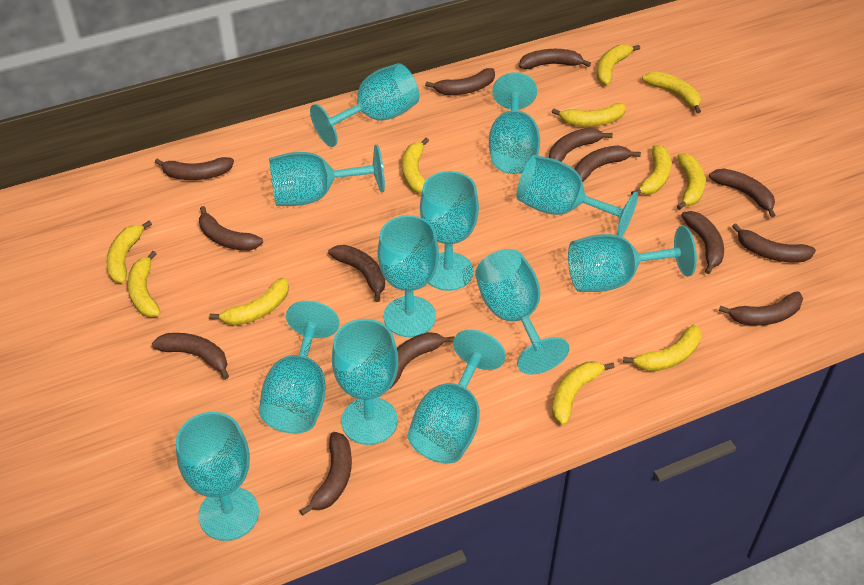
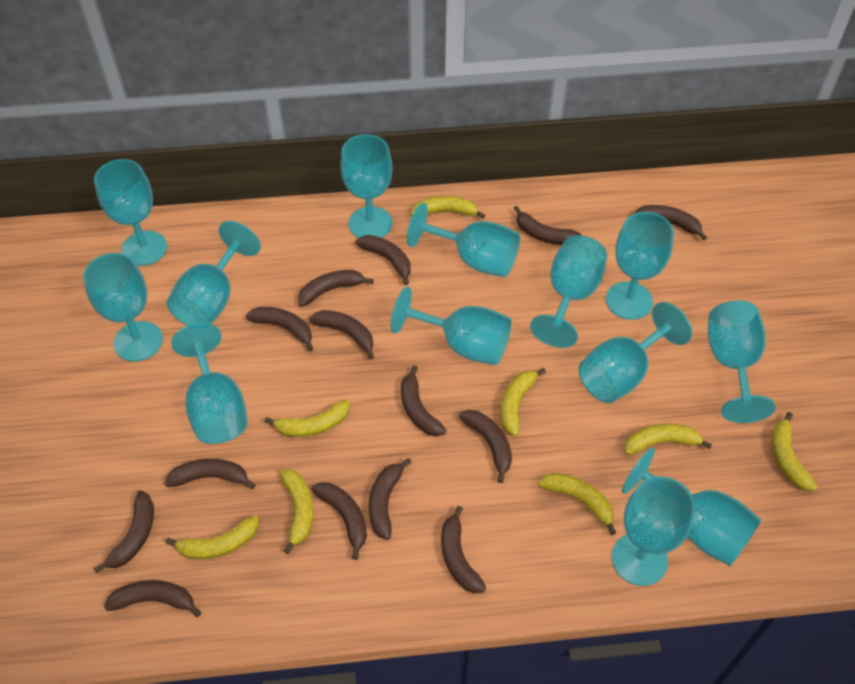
turquoise goblet: [176,412,259,541] [259,301,340,434] [269,145,385,206] [310,63,419,147] [332,319,398,445] [378,215,439,337] [408,330,506,464] [420,171,479,291] [475,249,570,375] [489,72,540,174] [516,155,638,237] [568,226,697,292] = 12 -> [83,253,163,361] [94,159,167,266] [167,221,261,325] [171,322,247,444] [340,134,393,238] [391,287,512,365] [407,203,520,277] [530,235,607,348] [578,302,692,403] [606,212,674,320] [612,476,695,586] [622,448,761,566] [708,300,776,423] = 13
yellow banana: [106,221,152,283] [128,251,161,317] [209,277,289,325] [402,138,429,194] [552,103,626,126] [552,361,615,425] [597,44,640,85] [623,324,701,372] [631,145,671,195] [642,72,701,113] [677,153,705,210] = 11 -> [166,515,259,559] [264,400,349,437] [280,469,314,554] [410,196,485,219] [500,368,546,436] [538,473,616,535] [625,424,712,455] [772,412,817,491] = 8

